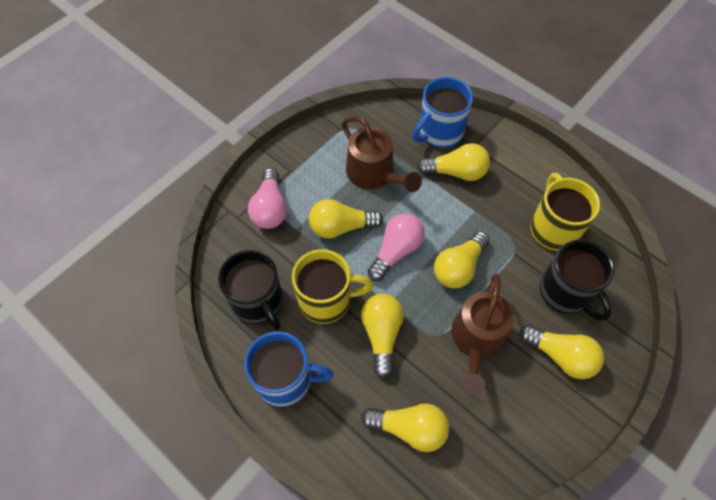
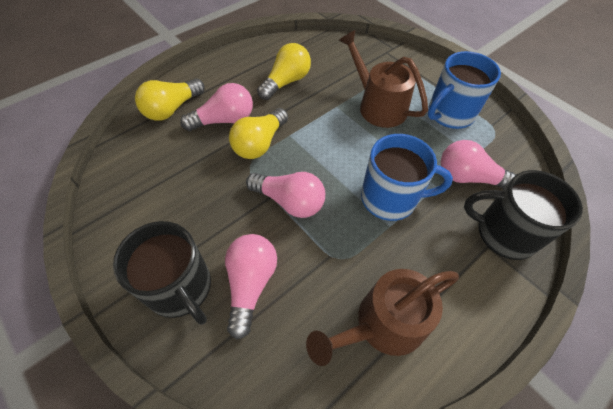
pink light bulb: [248,168,287,229] [368,214,425,281] = 2 -> [180,83,253,131] [225,234,277,339] [246,172,325,218] [441,140,517,189] = 4
yellow light bulb: [309,199,384,238] [361,294,404,378] [361,404,449,452] [417,143,490,181] [434,231,490,288] [520,325,604,379] = 6 -> [135,78,205,121] [229,108,288,159] [257,43,311,100] = 3
yellow mug: [292,249,373,324] [530,173,600,251] = 2 -> none = 0

